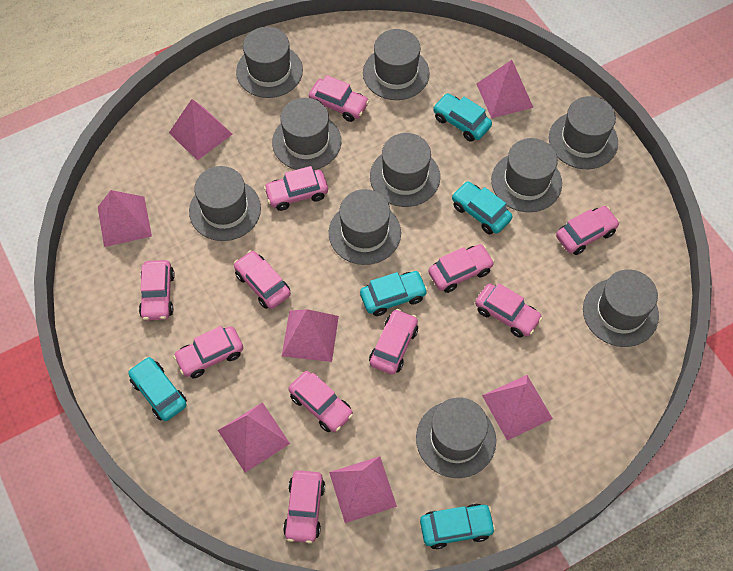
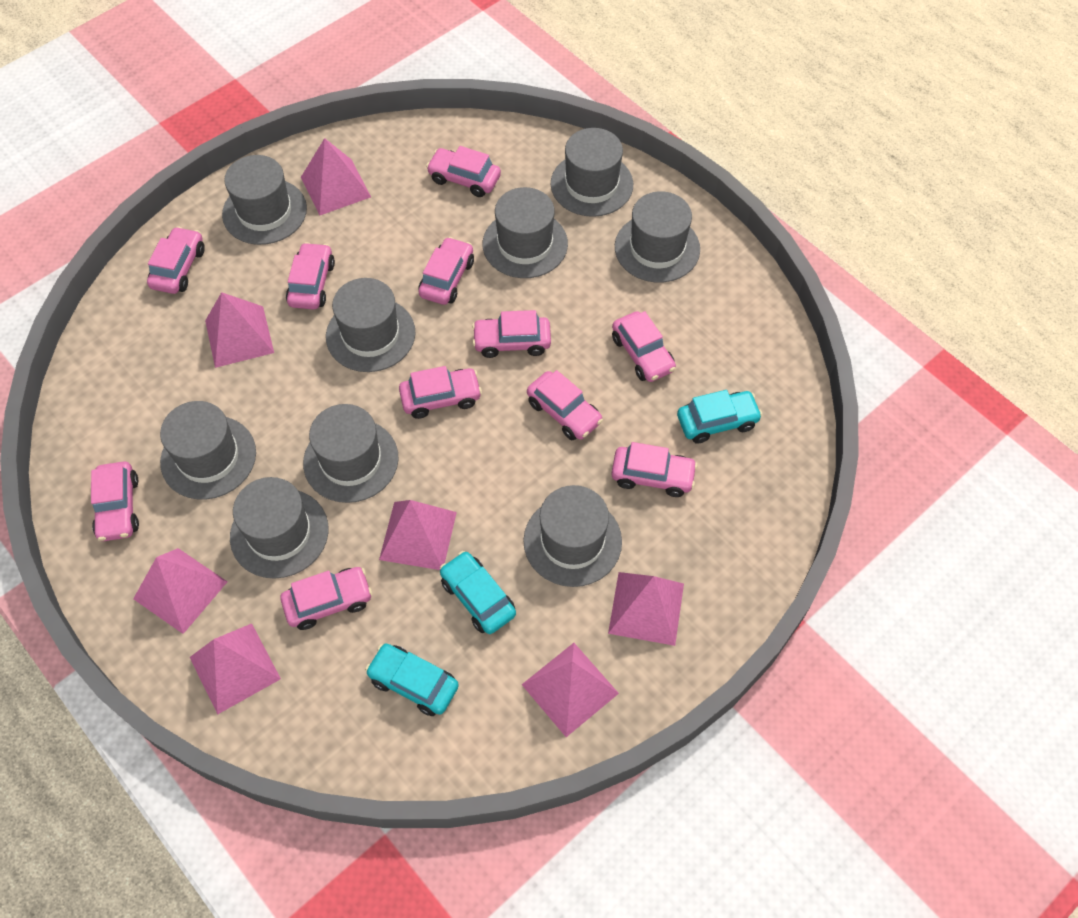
grey hat: [189,166,261,241] [236,27,303,98] [272,98,341,170] [329,189,401,265] [363,29,430,100] [370,133,440,207] [416,397,496,478] [491,138,562,212] [549,96,618,169] [583,269,659,347] = 10 -> [160,401,256,499] [222,155,307,245] [230,477,329,579] [303,404,399,503] [326,278,415,372] [483,187,568,278] [523,485,622,587] [551,128,633,217] [615,191,700,283] = 9
turquoise car: [128,357,187,421] [360,271,428,316] [420,504,496,549] [433,93,492,142] [452,181,512,234] = 5 -> [365,644,459,716] [440,551,516,634] [677,390,762,444] = 3

